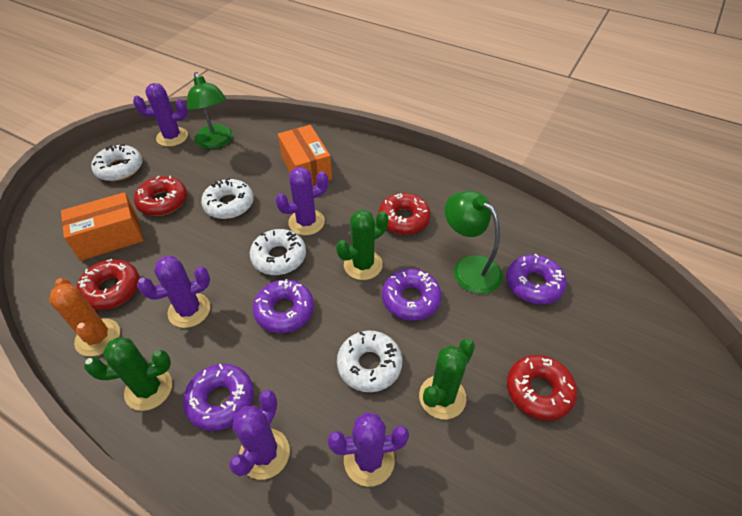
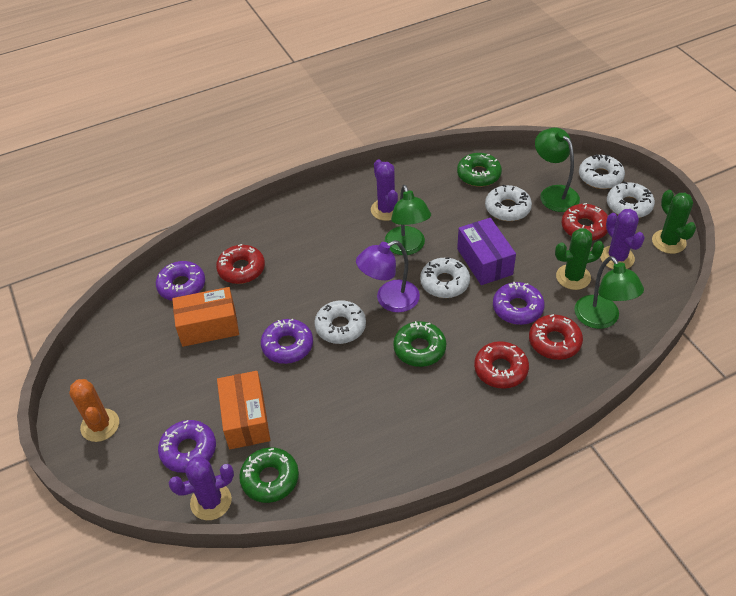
green cactus: [84,337,172,411] [336,209,388,280] [419,339,475,419] = 3 -> [555,228,604,290] [652,190,696,254] = 2
green donut: none = 0 -> [239,447,299,503] [393,321,446,367] [457,153,502,187] = 3
green lamp: [187,72,233,149] [445,191,503,294] = 2 -> [385,185,431,255] [535,128,580,212] [574,256,644,329] = 3
purple box: none = 0 -> [457,218,516,285] = 1
purple cactus: [133,83,188,147] [137,256,210,328] [229,390,290,480] [275,167,328,236] [327,412,409,487] = 5 -> [169,457,234,520] [371,159,398,221] [600,209,645,269] = 3
purple lamp: none = 0 -> [356,240,420,313] = 1
white donut: [91,144,142,181] [201,178,254,219] [250,229,306,275] [337,331,402,392] = 4 -> [314,300,366,344] [420,257,470,298] [485,184,532,221] [579,154,625,189] [607,182,655,218] = 5

